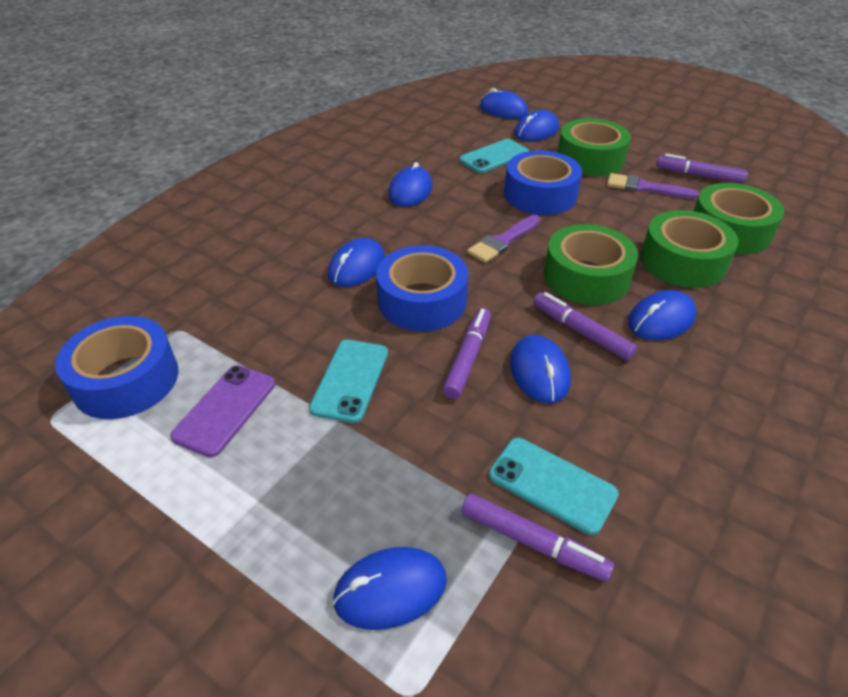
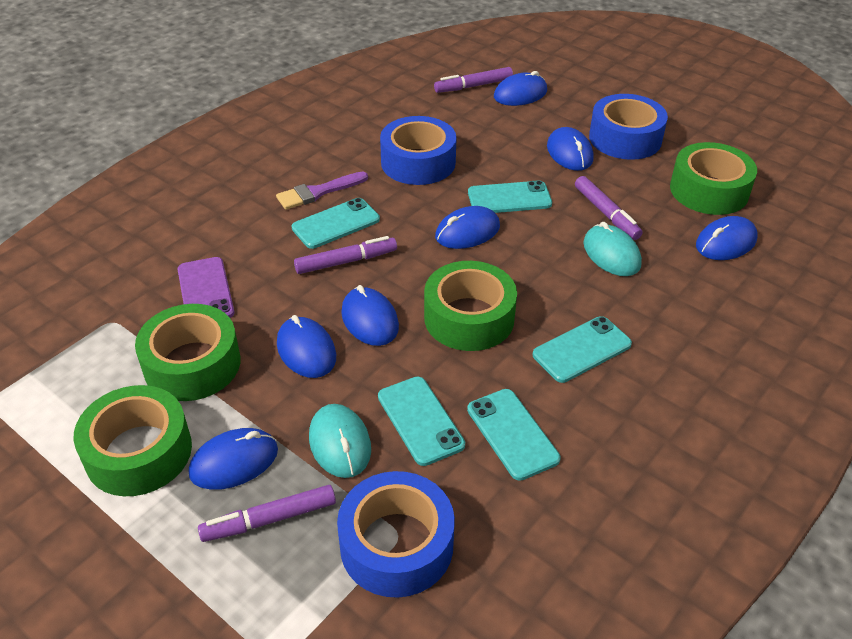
purple brush: [467,215,541,263] [607,173,699,199] = 2 -> [276,171,368,210] = 1
turquoise mouse: none = 0 -> [309,404,371,478] [583,222,642,276] = 2
turquoise phone: [309,340,388,423] [460,139,529,173] [489,438,619,535] = 3 -> [292,198,380,249] [378,377,465,466] [467,389,561,481] [468,180,552,213] [533,316,632,383] = 5

